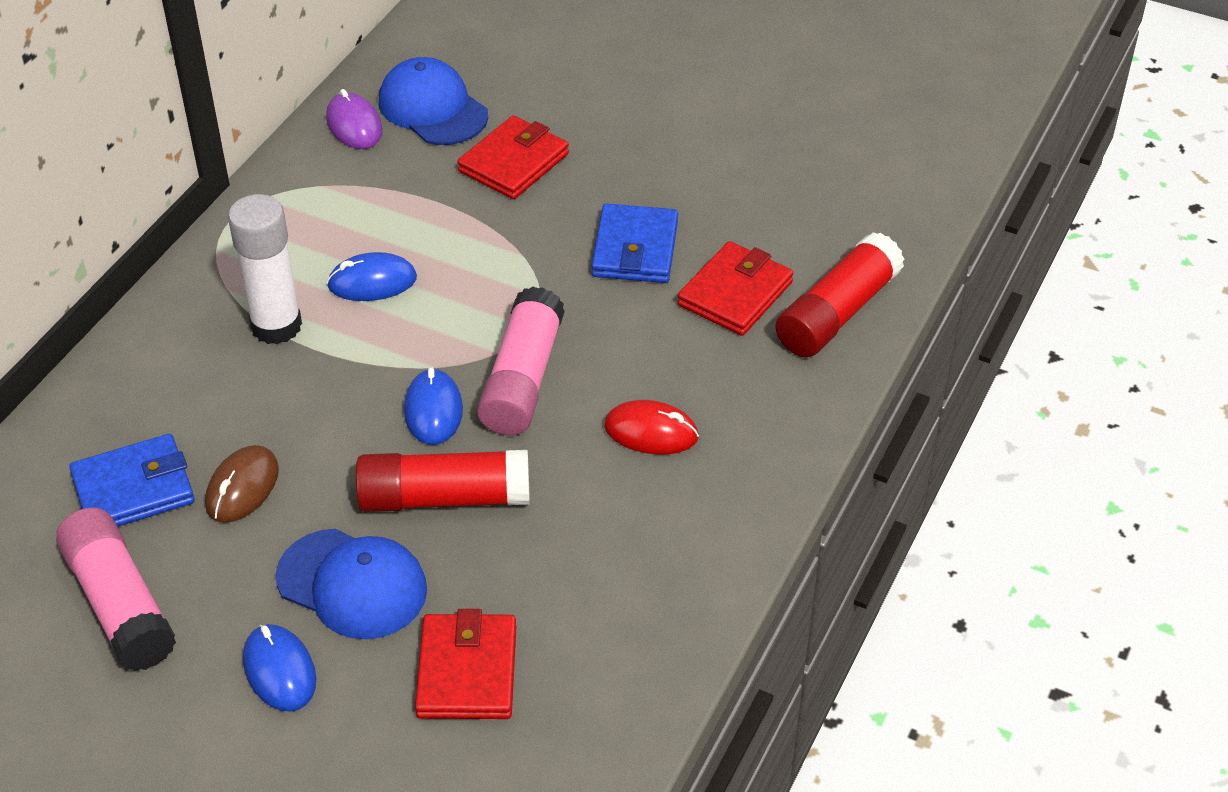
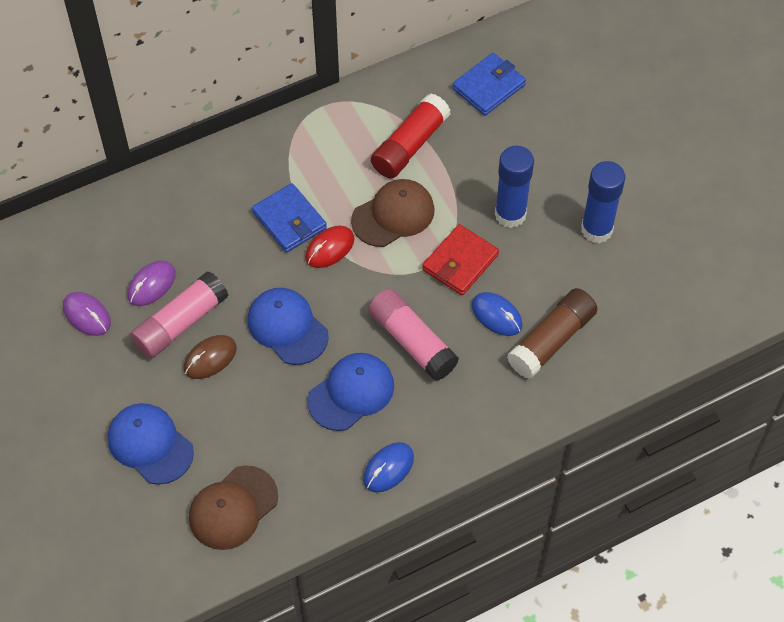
blue cap: [276,529,427,639] [379,57,488,145] = 2 -> [108,403,194,485] [247,288,329,365] [308,353,394,431] = 3
blue glue stick: none = 0 -> [495,146,534,228] [581,161,625,243] = 2
blue mouse: [243,624,316,712] [327,252,417,301] [404,367,463,445] = 3 -> [363,442,414,493] [471,292,523,336] = 2
brown cap: none = 0 -> [189,465,278,550] [351,179,435,247] = 2
brown glue stick: none = 0 -> [507,288,597,379] = 1
purple mouse: [326,89,383,149] = 1 -> [63,292,111,336] [127,261,176,306] = 2
red glue stick: [355,450,530,512] [775,232,904,358] = 2 -> [371,94,451,179] = 1
red wallet: [415,609,516,719] [457,116,569,199] [677,241,794,336] = 3 -> [422,224,499,295] = 1
white glue stick: [228,194,302,344] = 1 -> none = 0

